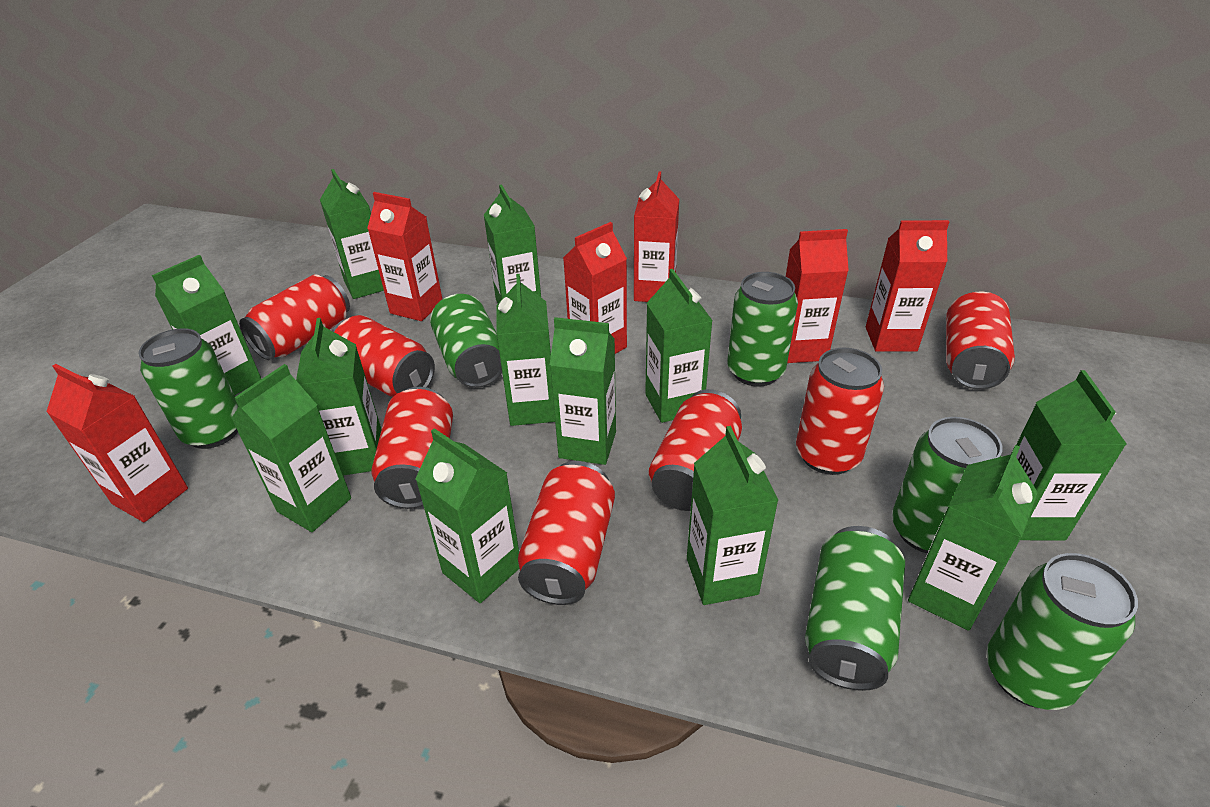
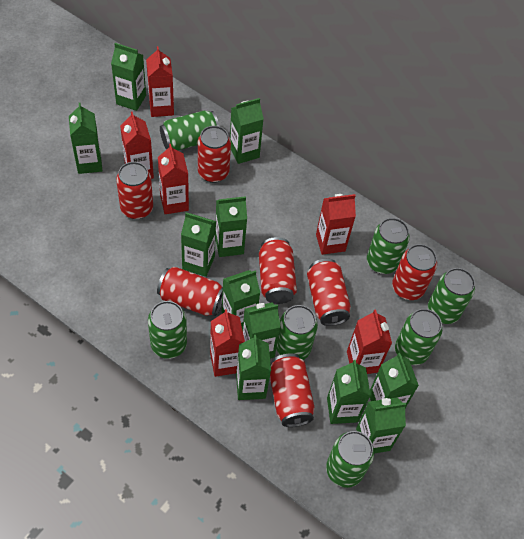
green can: [138,328,239,449] [430,294,502,388] [727,272,798,387] [805,526,905,691] [892,417,1003,553] [986,553,1138,710] = 6 -> [148,301,187,359] [160,111,219,150] [276,305,318,360] [326,431,374,488] [367,218,410,274] [395,309,442,365] [428,268,475,324] = 7
green carton: [152,255,261,395] [231,364,351,532] [296,318,382,475] [320,169,384,299] [415,428,519,603] [484,184,541,303] [496,274,555,426] [550,317,616,465] [645,269,713,423] [687,426,778,605] [908,445,1038,631] [1016,370,1127,540] = 12 -> [69,103,102,174] [111,43,146,111] [181,212,216,277] [215,196,247,257] [222,270,260,330] [230,98,264,164] [236,335,271,400] [243,303,281,359] [327,360,371,424] [356,397,406,453] [370,353,419,408] = 11

